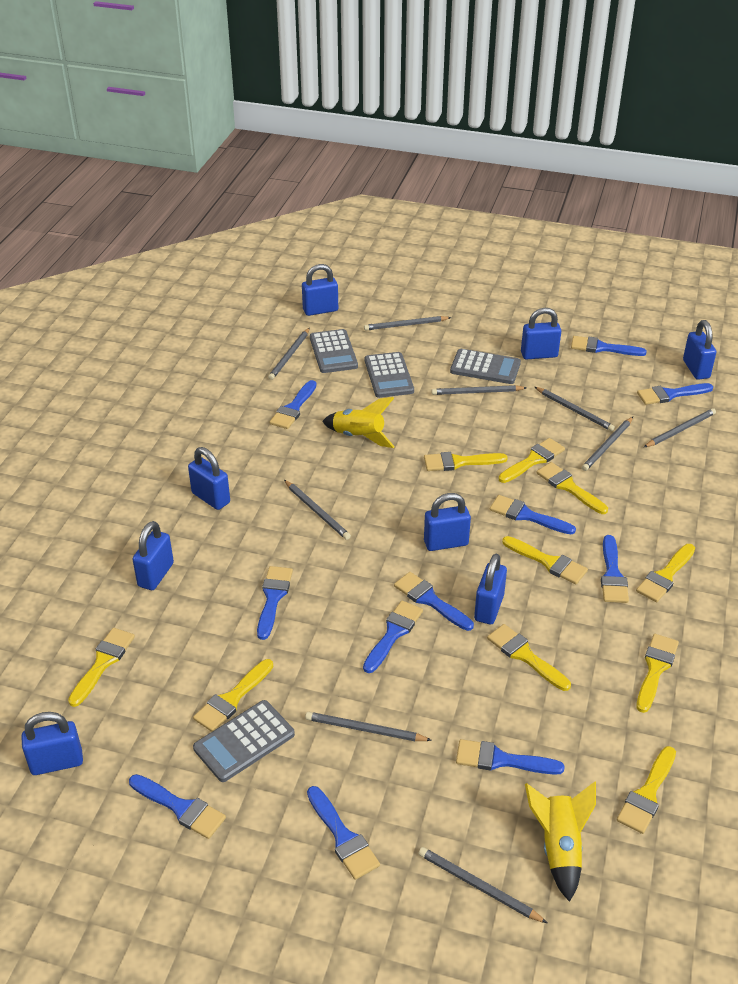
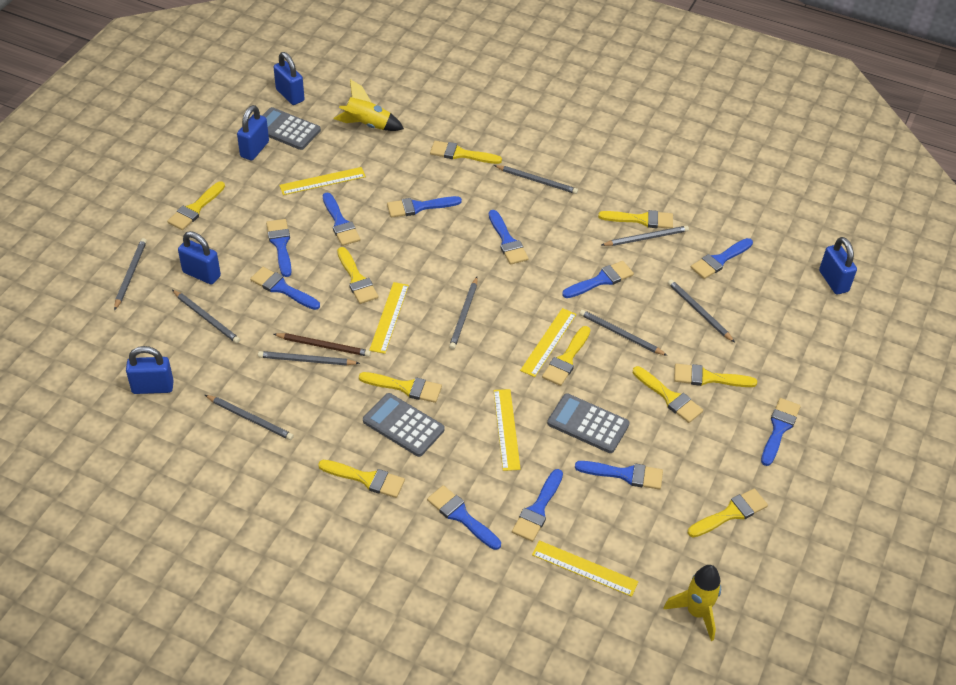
blue padlock: [21,712,83,775] [132,521,174,590] [188,447,230,510] [302,264,338,316] [424,493,471,551] [474,554,507,624] [521,308,561,360] [683,320,716,380] = 8 -> [126,346,174,394] [178,231,221,285] [237,105,269,161] [274,52,304,105] [819,237,857,294] = 5
brown pencil: none = 0 -> [274,333,371,357] = 1
grey calculator: [193,700,295,782] [310,329,358,373] [365,352,414,398] [450,349,521,384] = 4 -> [262,107,321,150] [363,393,445,457] [547,393,630,453] = 3
yellow ruler: none = 0 -> [279,167,366,195] [369,282,409,354] [494,389,521,471] [520,308,577,377] [532,540,638,597] = 5

